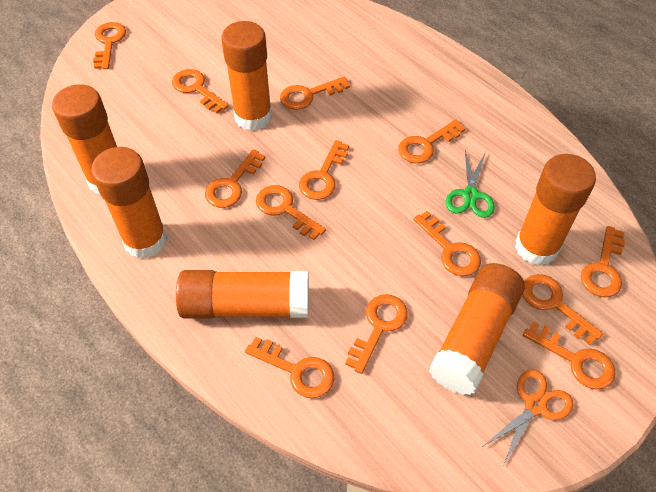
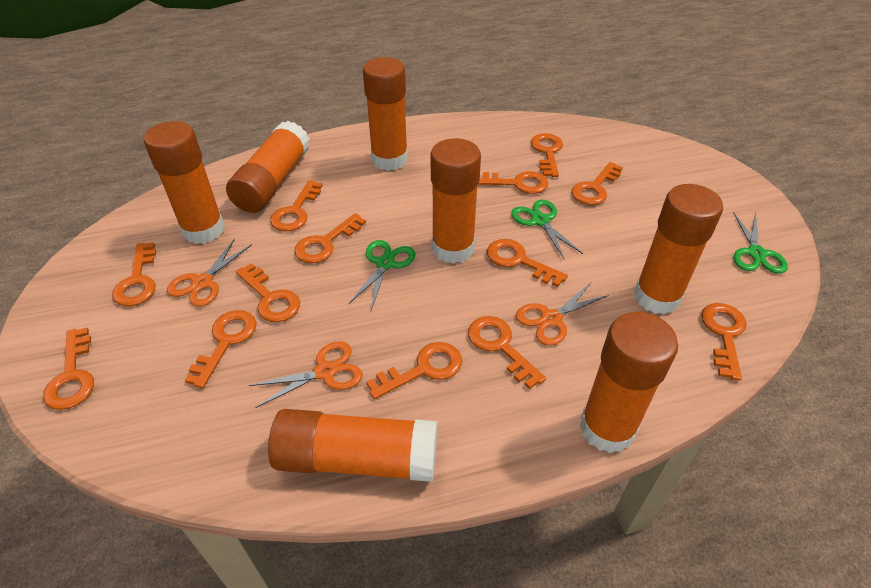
green scissors: [446,150,495,218] = 1 -> [349,240,415,310] [511,200,583,259] [733,212,788,274] = 3
orange glue stick: [52,84,117,194] [91,147,168,259] [176,270,309,319] [221,21,272,131] [429,263,525,395] [515,154,596,266] = 6 -> [144,121,225,244] [226,121,310,213] [268,409,437,482] [363,57,408,171] [431,138,481,264] [580,312,678,453] [634,184,723,315] = 7
orange scissors: [482,369,574,465] = 1 -> [167,239,252,307] [249,341,363,408] [516,282,609,346] = 3

